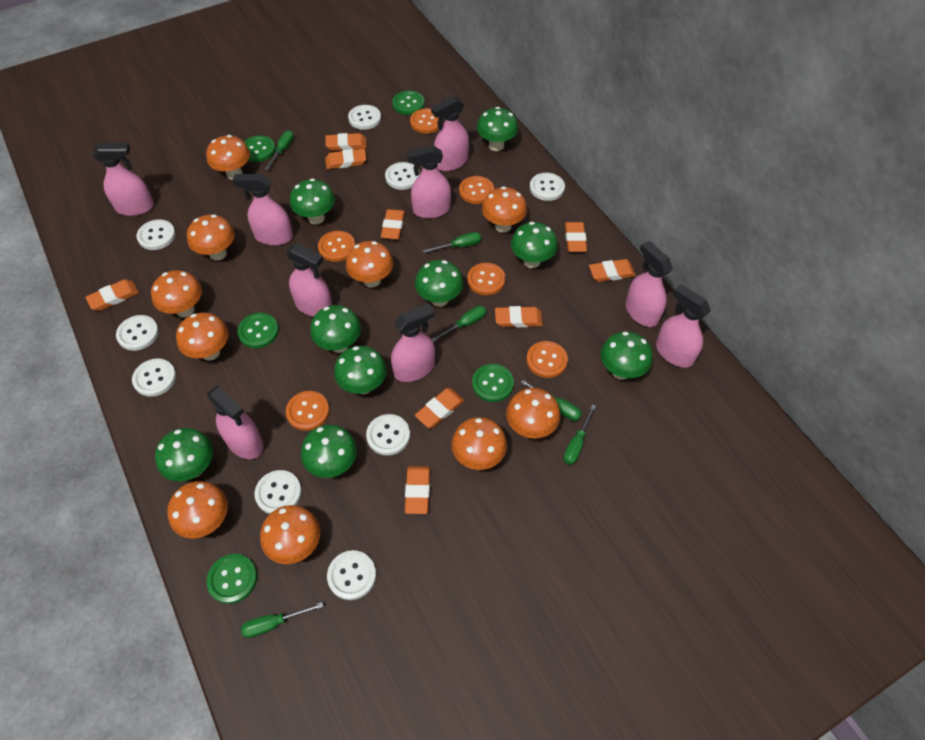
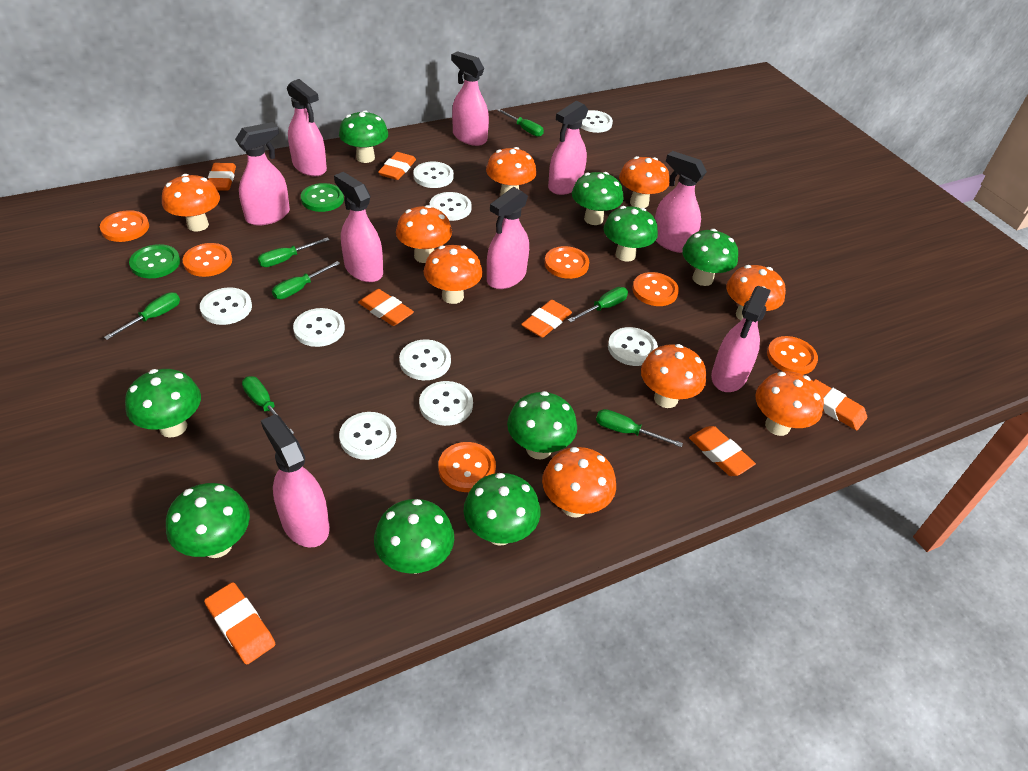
green button: [207,554,257,604] [237,313,279,348] [244,135,275,162] [392,91,425,115] [472,364,514,402] = 5 -> [129,244,180,278] [301,183,344,212] = 2
green screwdriver: [241,602,324,638] [265,131,294,170] [423,232,481,253] [431,306,486,342] [521,380,582,421] [563,405,596,465] = 6 -> [104,292,180,340] [242,376,294,434] [257,237,330,267] [272,261,340,299] [497,109,544,137] [568,287,628,322] [596,409,683,447] = 7
orange eraser: [85,279,139,311] [325,133,367,151] [325,149,366,169] [381,209,405,240] [405,466,430,514] [415,388,465,428] [495,306,543,327] [565,222,587,252] [589,259,636,282] = 9 -> [204,582,275,665] [208,163,236,191] [358,289,414,326] [378,152,416,180] [521,300,572,338] [689,426,756,476] [813,379,867,430] = 7
orange mushroom: [151,270,202,317] [167,481,228,539] [176,313,229,361] [187,214,235,261] [206,135,250,180] [260,505,320,564] [346,241,393,288] [451,417,507,470] [482,186,527,233] [506,388,561,439] = 10 -> [162,174,220,232] [396,205,452,263] [424,245,483,304] [486,147,537,196] [542,447,616,518] [619,156,669,208] [641,344,706,408] [726,265,786,320] [755,371,824,436] = 9

